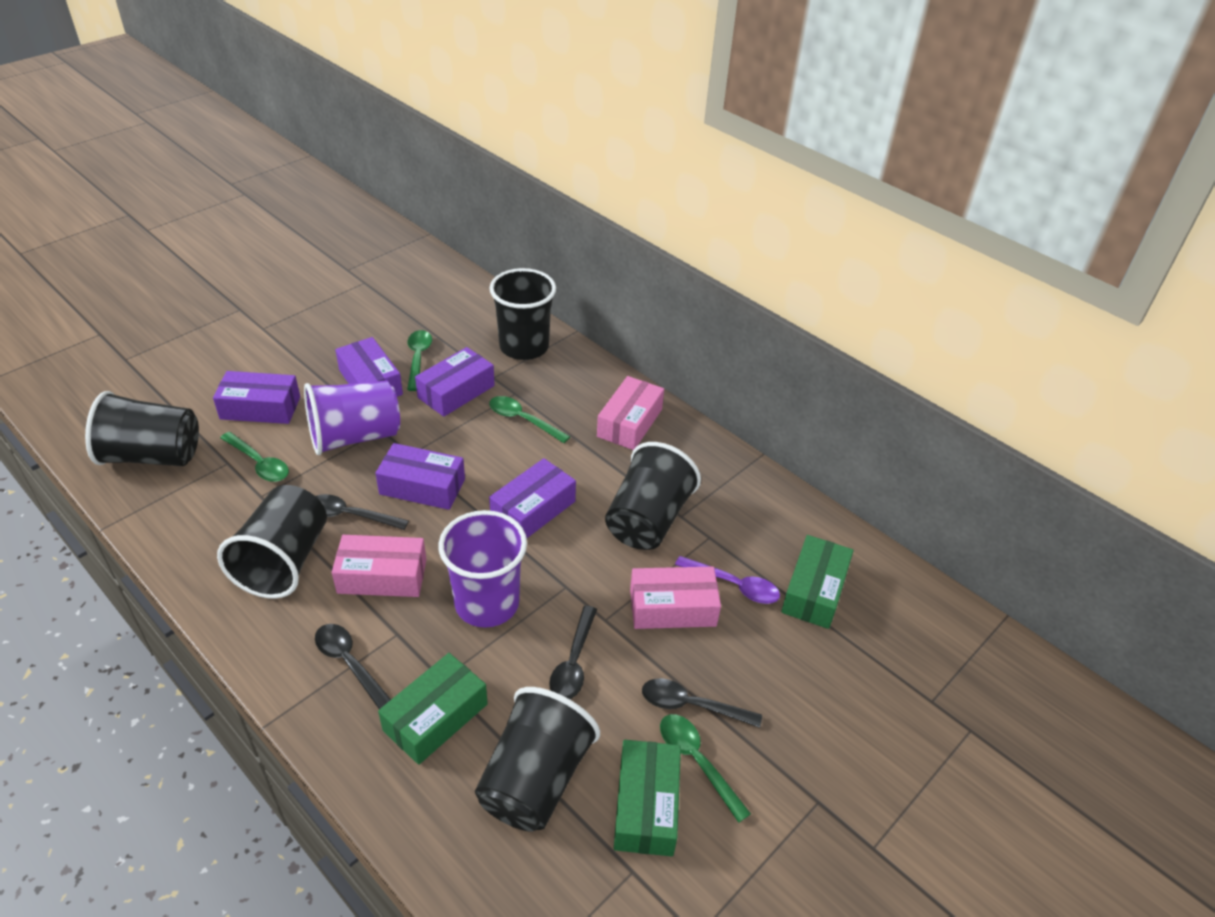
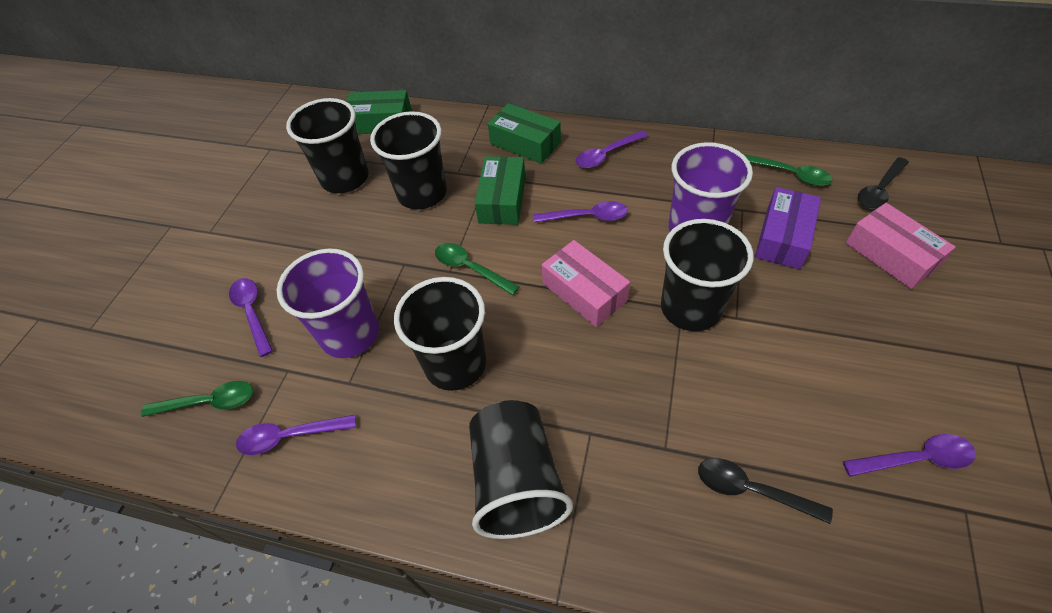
black spoon: [315,624,391,709] [316,494,409,530] [549,606,597,699] [642,678,762,728] = 4 -> [698,458,833,524] [858,157,909,209] = 2
green spoon: [220,432,289,482] [407,330,432,391] [489,396,570,443] [660,714,751,823] = 4 -> [141,381,253,417] [435,243,519,295] [743,154,832,186] = 3
pink box: [332,535,427,597] [597,376,664,450] [630,567,721,629] = 3 -> [542,240,630,327] [846,203,956,289] = 2
purple box: [213,371,300,424] [335,337,403,397] [375,443,465,510] [415,347,495,417] [489,458,576,538] = 5 -> [755,187,821,269] = 1
purple spoon: [675,556,780,604] = 1 -> [229,278,273,357] [236,415,356,455] [534,201,628,223] [575,130,648,168] [843,434,976,477] = 5

